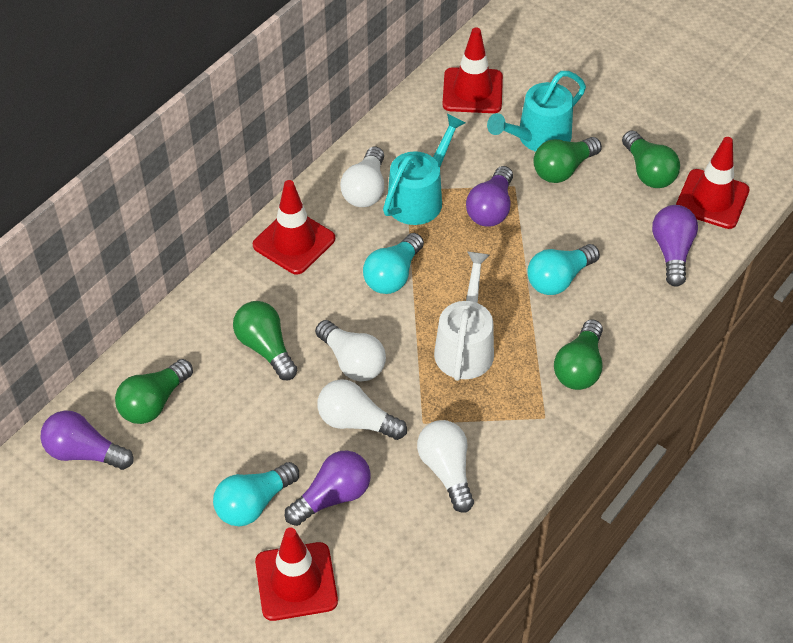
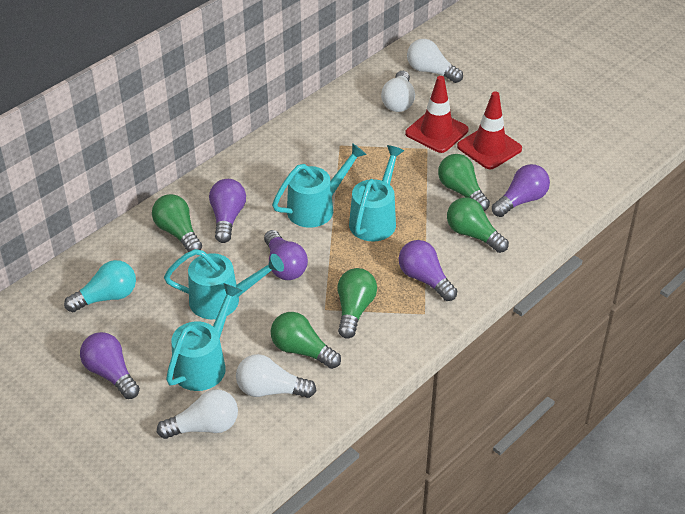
purple light bulb: [41,411,133,470] [285,451,371,526] [466,166,513,227] [652,205,698,287] = 4 -> [80,332,140,399] [209,179,246,243] [264,230,308,280] [399,240,457,301] [492,164,550,217] = 5
red traffic cone: [253,180,335,275] [255,527,338,621] [442,27,503,113] [676,137,750,229] = 4 -> [405,76,469,153] [457,91,522,169] = 2
turquoise light bulb: [213,462,299,526] [363,233,424,294] [527,244,600,295] = 3 -> [64,260,136,312] = 1
turquoise watering can: [383,113,466,225] [487,71,586,152] = 2 -> [164,249,284,319] [166,283,242,391] [272,143,367,228] [349,145,404,241] = 4
white watering can: [434,251,494,381] = 1 -> none = 0

